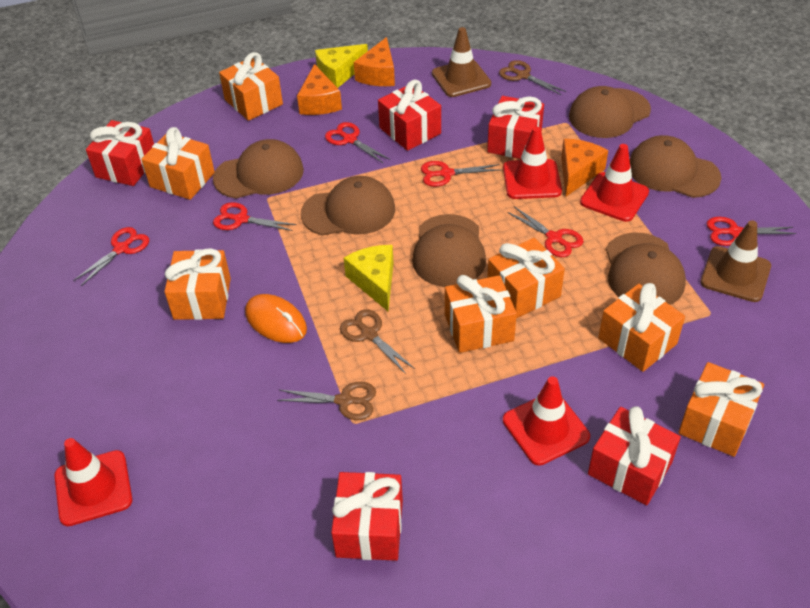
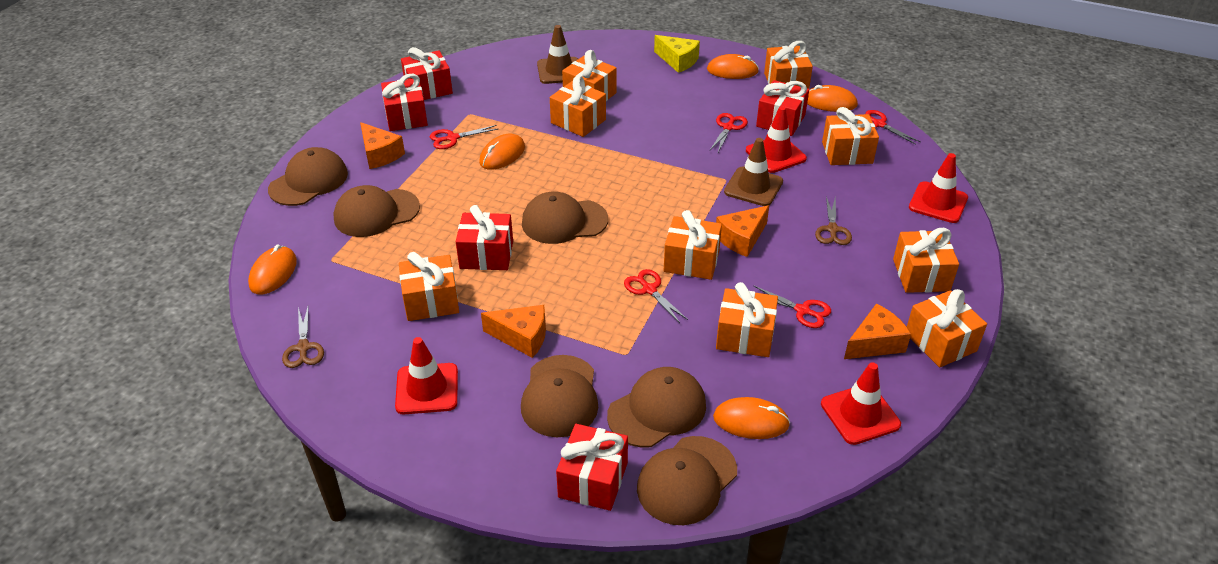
brown scissors: [277,382,376,420] [340,309,415,374] [499,60,566,95] = 3 -> [282,305,324,368] [815,196,852,245] = 2
orange cheese: [297,64,342,115] [354,37,395,86] [561,139,608,196] = 3 -> [360,122,405,169] [481,305,546,358] [716,205,769,257] [844,304,911,359] = 4
orange gift: [141,127,215,200] [164,248,231,320] [219,52,283,121] [445,275,517,353] [487,238,565,319] [598,283,685,372] [678,362,764,457] = 7 -> [399,252,459,321] [550,75,606,137] [562,50,617,101] [664,210,722,280] [716,282,778,357] [764,41,813,89] [822,107,879,165] [893,228,959,293] [907,289,987,367] = 9
orange mouse: [245,294,307,343] = 1 -> [248,245,297,294] [479,134,525,170] [707,54,759,79] [713,397,790,439] [807,85,858,112] = 5
red scissors: [73,227,149,286] [213,202,296,231] [325,122,390,164] [421,161,500,187] [507,206,583,257] [707,217,796,246] = 6 -> [430,125,498,149] [624,269,688,323] [710,113,748,152] [753,285,831,328] [866,110,921,145] = 5
yellow cheese: [315,44,368,88] [344,245,394,311] = 2 -> [654,35,700,73] = 1

